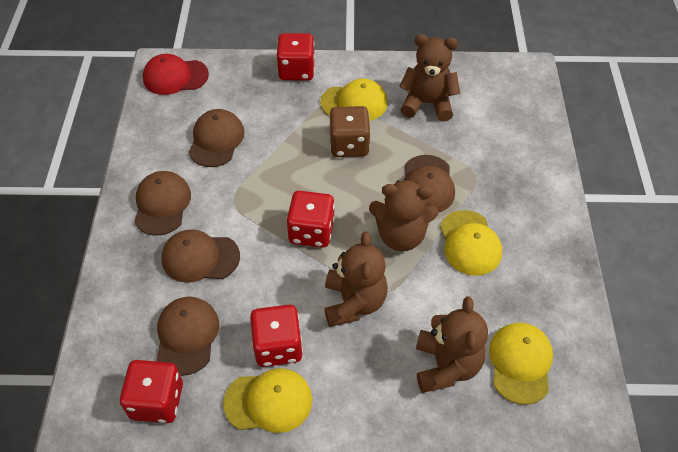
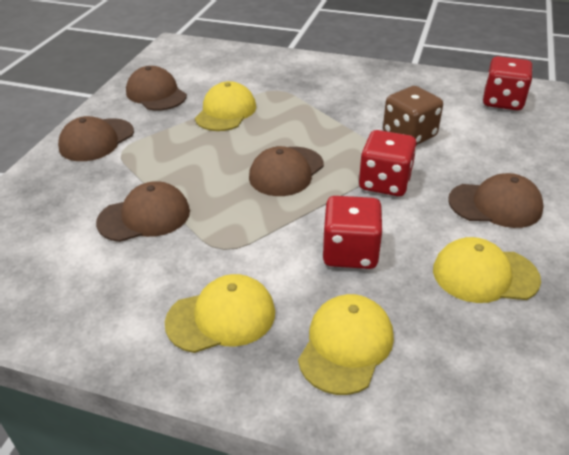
brown teddy bear: [325,232,388,327] [369,179,438,251] [399,34,460,121] [416,296,488,393] = 4 -> none = 0
red cap: [143,54,209,95] = 1 -> none = 0
red dice: [120,360,183,423] [250,305,303,367] [276,33,315,80] [286,191,335,248] = 4 -> [322,196,382,269] [359,130,417,196] [483,56,533,110] = 3

